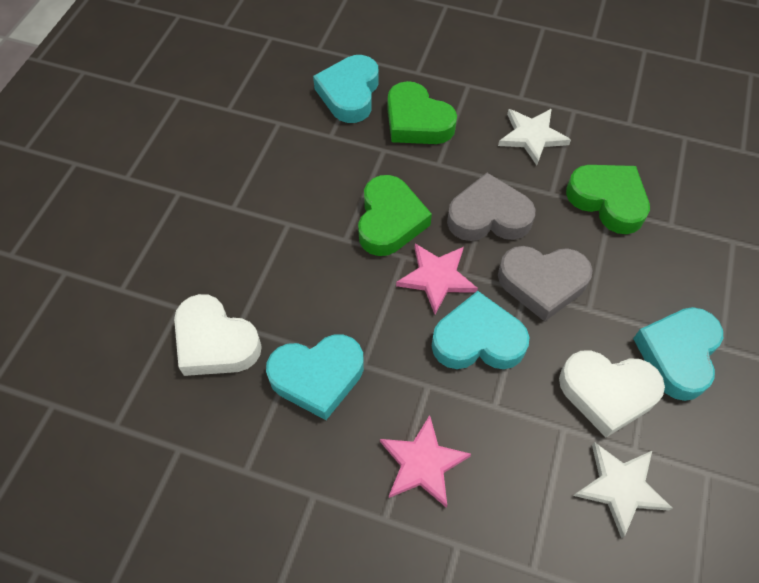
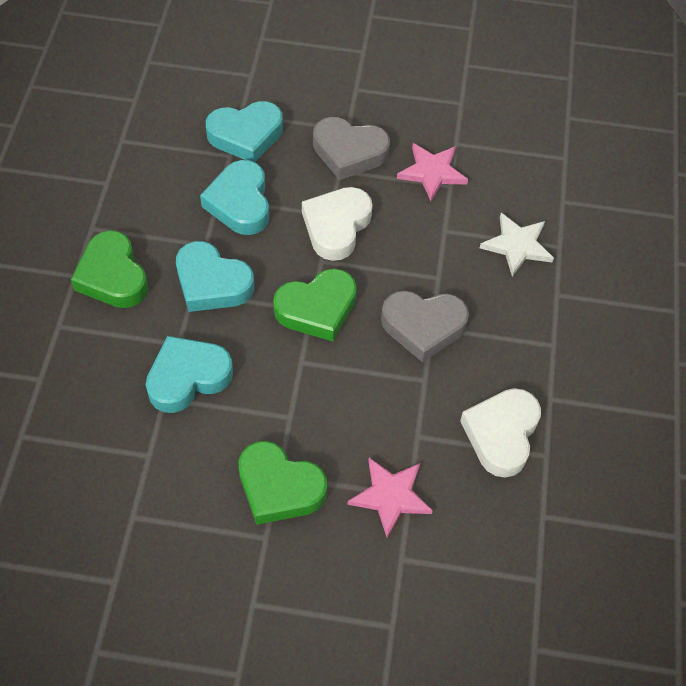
white star: [498,109,571,165] [574,442,673,538] = 2 -> [480,213,554,276] = 1

